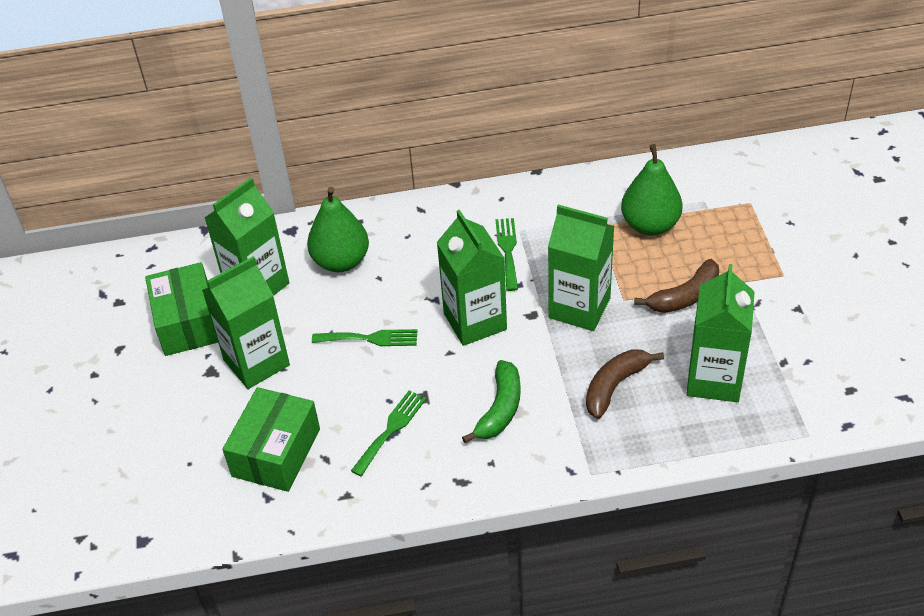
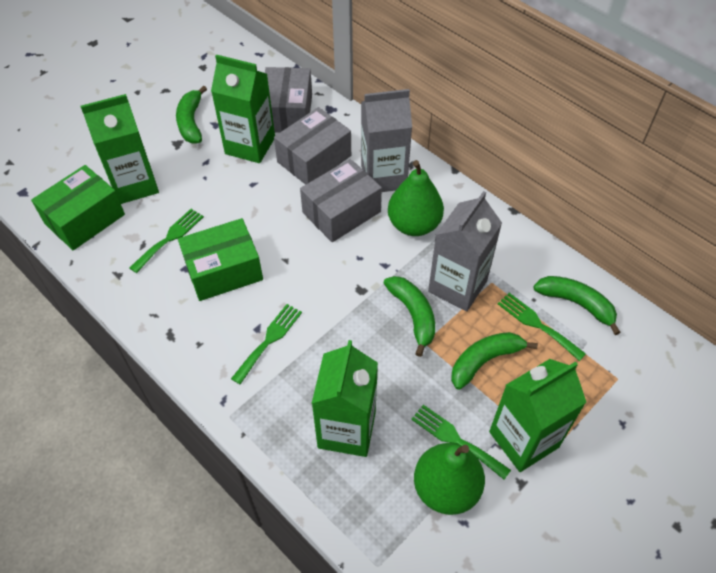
brown banana: [586,349,664,419] [634,259,719,313] = 2 -> none = 0
green banana: [462,360,521,443] = 1 -> [176,86,207,144] [384,276,435,357] [451,332,538,390] [533,276,621,335] = 4
green carton: [202,256,290,389] [204,178,289,295] [437,210,507,346] [548,205,614,331] [686,264,755,402] = 5 -> [80,94,159,204] [211,54,275,163] [312,340,378,457] [489,359,586,472] = 4
green fork: [312,329,417,346] [351,390,426,476] [496,218,518,291] = 3 -> [130,209,204,273] [231,304,302,384] [411,405,511,480] [498,293,586,361] = 4
grey box: none = 0 -> [265,67,312,133] [274,107,351,185] [300,159,382,242] = 3
grey carton: none = 0 -> [361,89,412,192] [428,191,502,311] = 2

